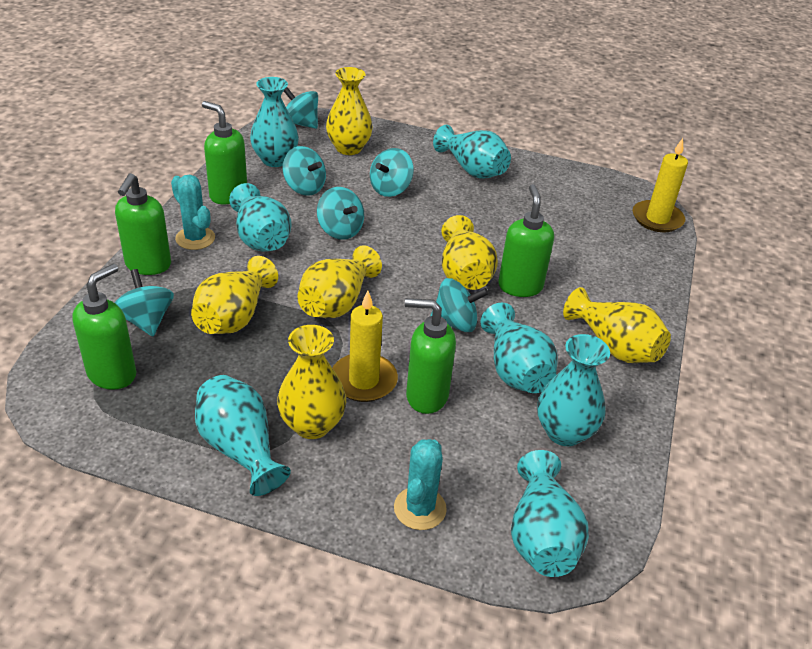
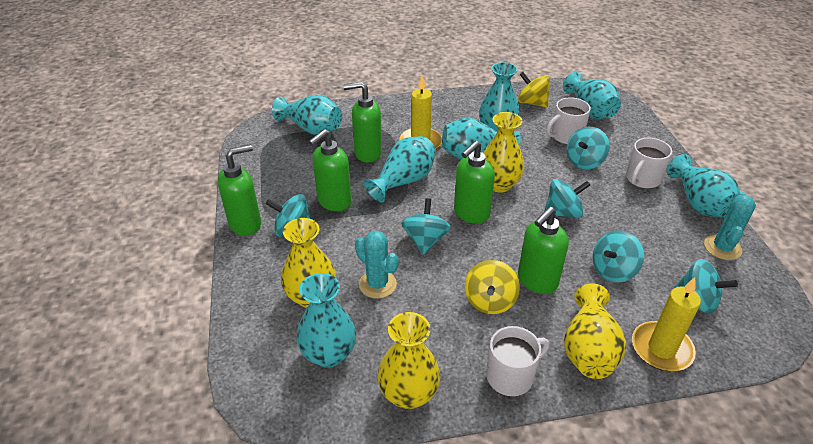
white mug: none = 0 -> [486,326,549,396] [546,97,591,144] [626,138,672,188] = 3
yellow spinning top: none = 0 -> [465,260,520,314] [518,72,550,108] = 2
yellow vase: [191,256,278,334] [277,325,346,439] [297,245,382,318] [326,67,373,155] [441,215,498,290] [563,287,671,363] = 6 -> [281,218,336,308] [377,312,440,409] [483,112,524,193] [564,283,626,379] = 4

